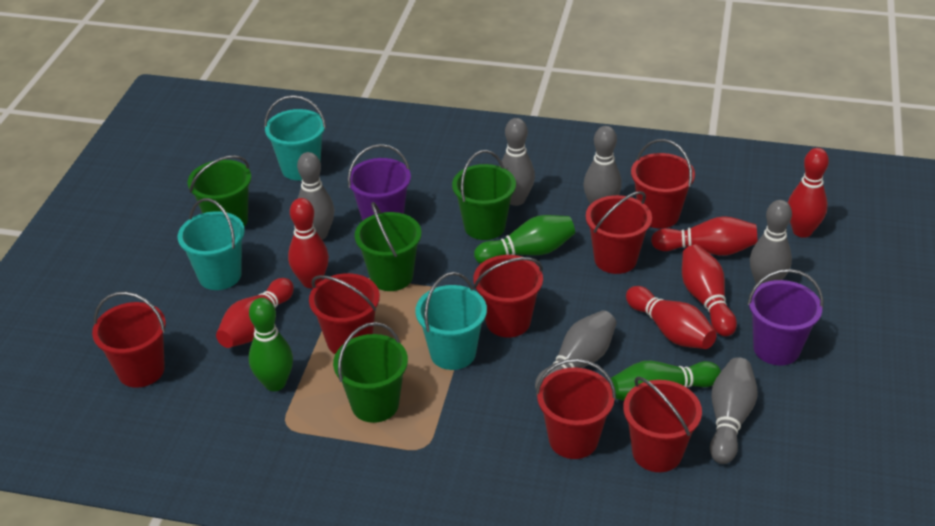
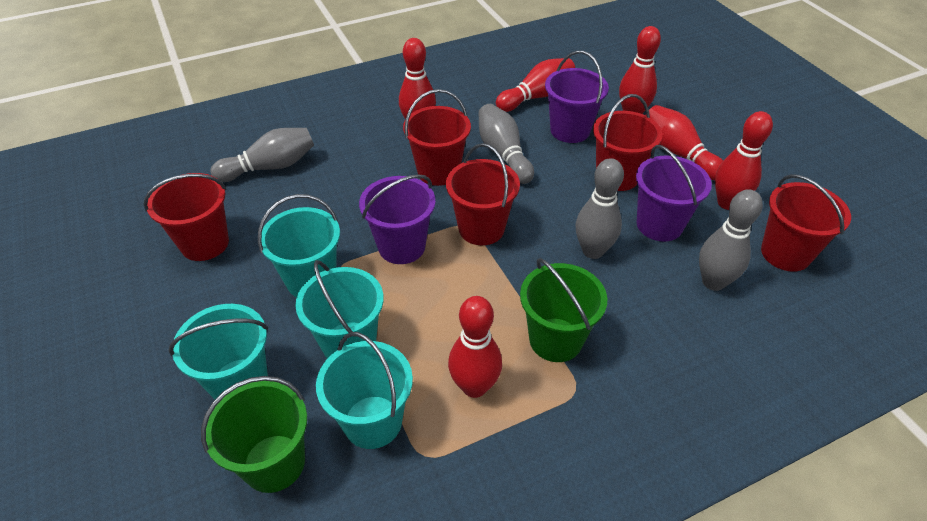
green bowling pin: [249,298,293,391] [474,215,575,264] [611,361,721,401] = 3 -> none = 0
green bucket: [188,155,251,227] [333,322,408,423] [355,202,421,291] [452,150,516,240] = 4 -> [201,376,307,493] [520,258,607,362] = 2
grey bowling pin: [297,152,335,240] [500,118,535,206] [535,310,617,390] [584,126,622,205] [710,357,758,464] [750,200,792,284] = 6 -> [210,128,314,182] [478,104,534,184] [576,158,624,259] [699,189,763,291] = 4
purple bucket: [348,144,411,221] [747,269,823,365] = 2 -> [359,174,436,264] [545,51,609,143] [636,145,712,242] = 3
red bucket: [92,292,166,388] [309,273,380,354] [473,255,543,338] [536,359,616,459] [586,191,652,274] [623,377,702,472] [631,139,695,228] = 7 -> [144,173,229,261] [403,89,471,186] [446,143,520,245] [593,94,663,191] [761,174,851,272] = 5
turquoise bucket: [178,198,245,290] [264,95,326,180] [415,272,487,370] = 3 -> [169,304,268,399] [258,194,340,297] [295,260,384,359] [316,332,413,449] = 4

